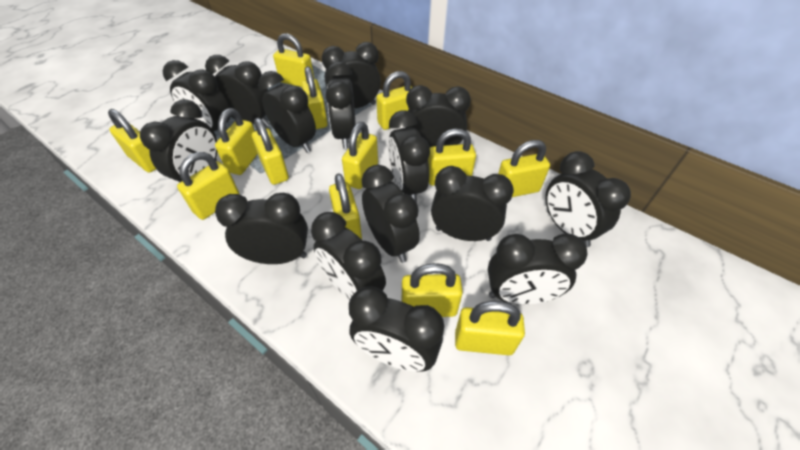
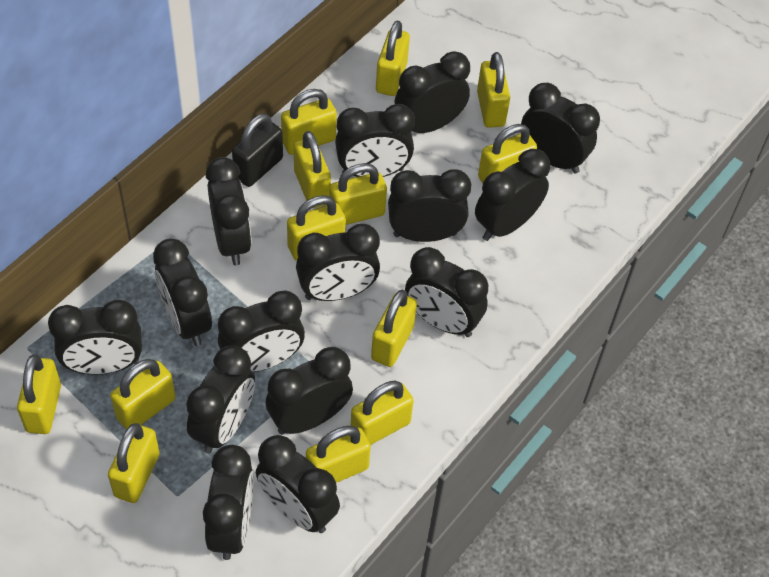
black padlock: none = 0 -> [232,113,283,187] = 1

